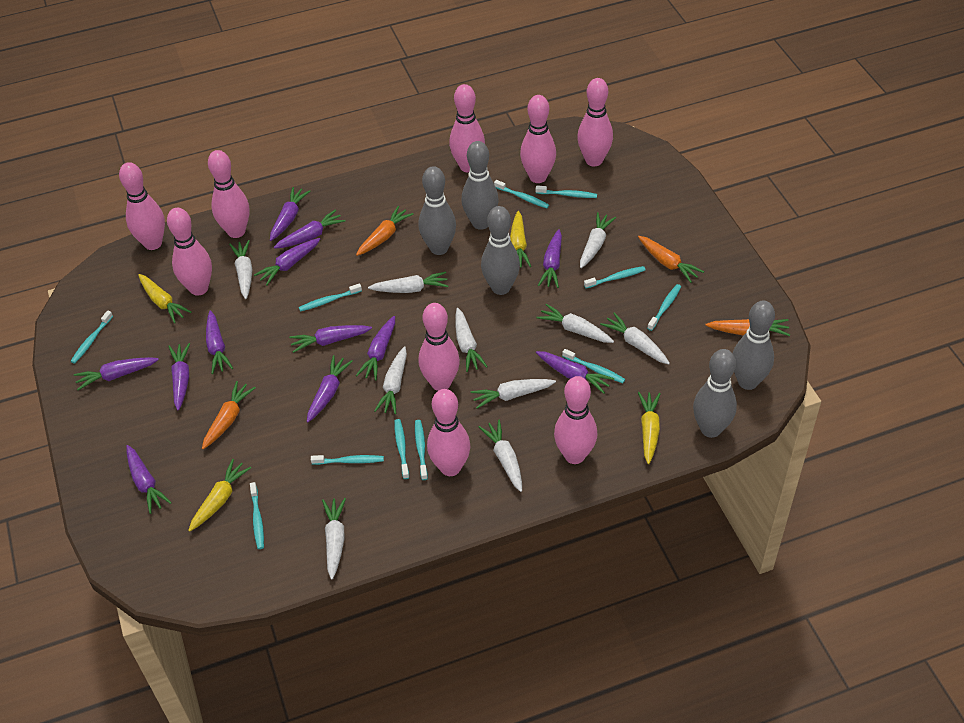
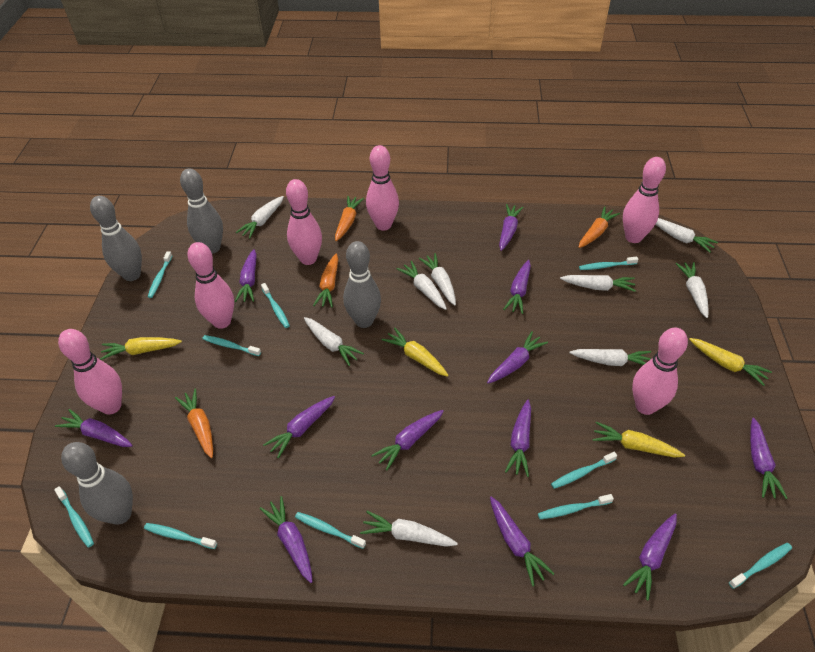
grey bowling pin: [419,166,456,255] [461,141,499,230] [481,206,520,295] [693,349,737,438] [733,301,775,390] = 5 -> [61,442,133,525] [90,196,142,281] [180,168,223,254] [343,241,381,328] = 4
pink bowling pin: [119,162,165,250] [167,208,212,296] [208,150,249,238] [418,303,460,391] [427,389,470,476] [449,84,485,173] [520,95,556,183] [554,376,597,464] [577,78,613,166] = 9 -> [58,329,122,415] [187,242,234,329] [286,179,322,265] [366,145,399,231] [623,157,666,243] [632,327,688,415] = 6
turquoise toothbrush: [71,310,113,364] [250,482,264,549] [299,283,362,312] [311,455,384,465] [394,419,409,479] [415,420,428,480] [494,180,549,208] [536,185,597,198] [562,349,625,383] [584,266,646,288] [647,284,681,331] = 11 -> [54,486,94,548] [144,523,217,549] [148,251,172,298] [202,335,261,356] [261,283,290,328] [295,512,366,549] [538,494,614,519] [551,452,617,489] [579,257,638,270] [729,543,792,589] = 10
white carrot: [229,240,252,299] [322,498,346,579] [368,272,448,293] [374,346,407,414] [455,308,488,372] [471,379,556,409] [479,419,522,492] [536,304,614,343] [580,212,616,268] [600,312,670,365] = 10 -> [236,196,284,238] [304,317,364,366] [360,511,458,547] [396,261,447,310] [419,253,456,306] [560,275,636,292] [570,349,651,366] [655,218,718,253] [676,262,709,318] = 9

